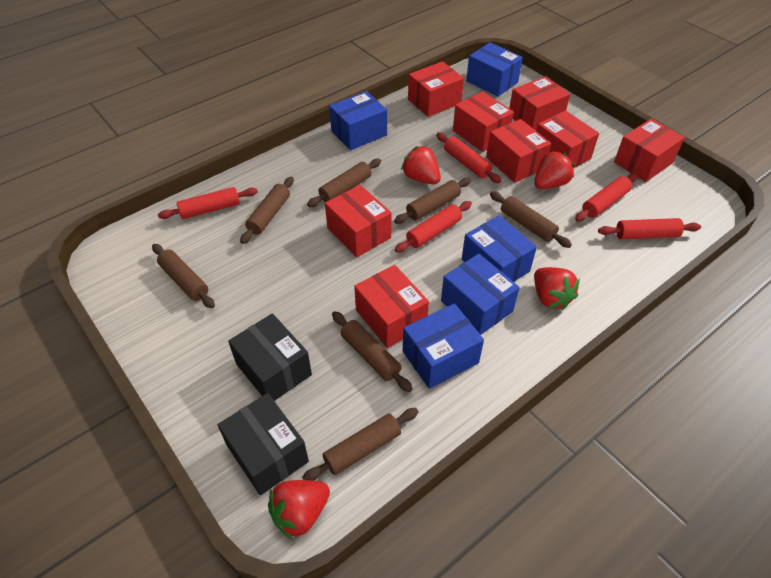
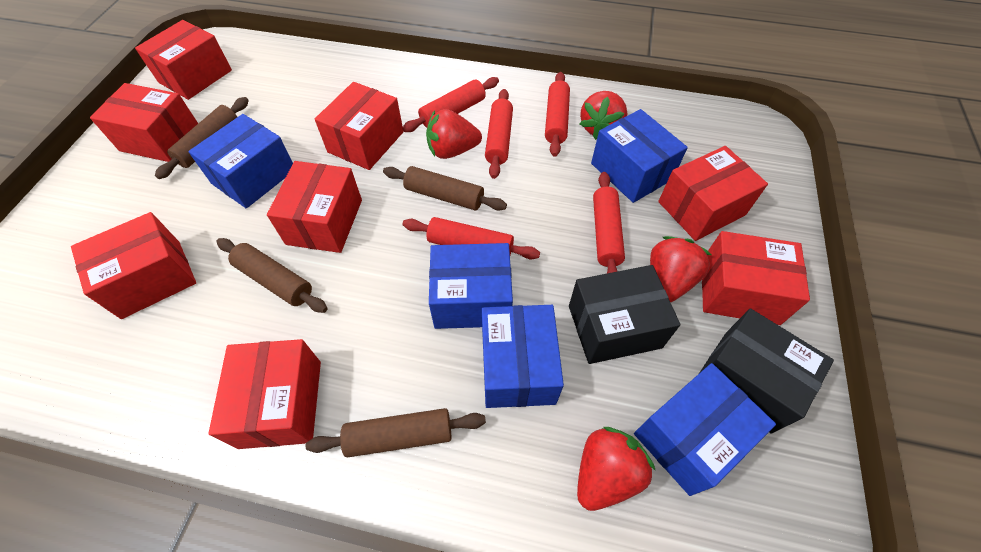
brown rolling pin: [152,244,215,308] [240,177,294,244] [302,408,418,481] [307,159,381,207] [332,311,413,392] [394,178,471,224] [490,191,572,248] = 7 -> [155,97,249,179] [217,238,328,313] [305,408,486,457] [383,166,507,211] = 4

